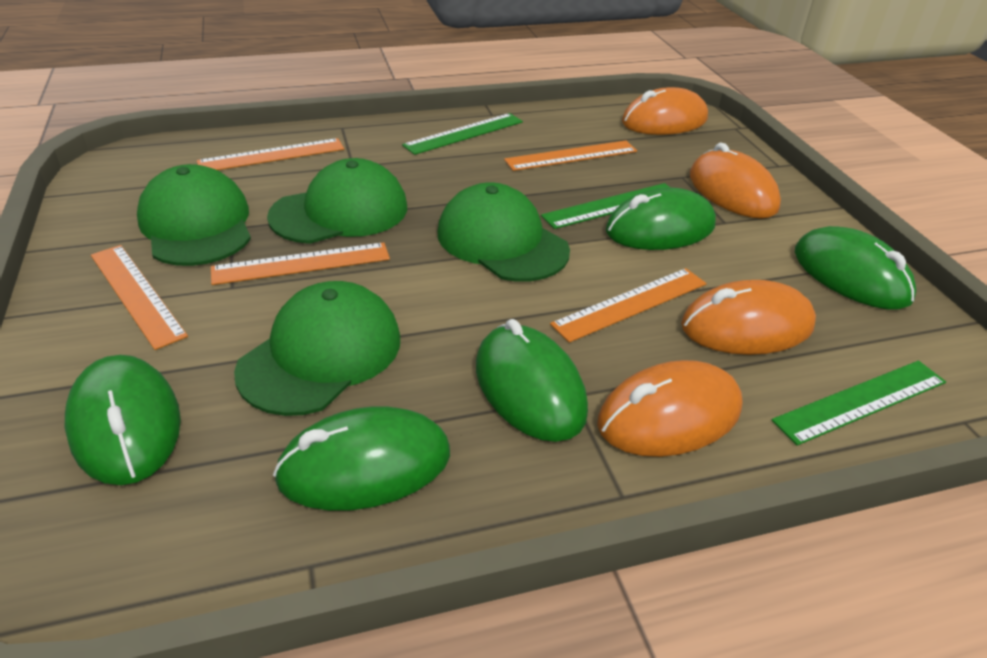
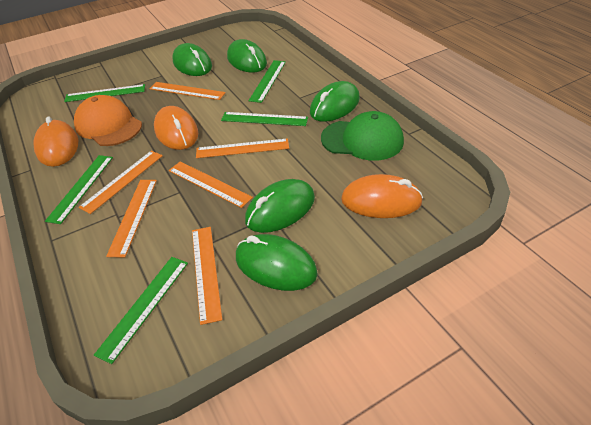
green cap: [137,164,251,266] [234,281,400,416] [267,158,407,244] [437,182,570,282] = 4 -> [321,111,404,161] = 1
green ruler: [402,113,523,155] [541,183,671,229] [772,361,946,446] = 3 -> [45,155,113,224] [64,84,145,102] [94,257,188,364] [221,112,308,126] [248,60,286,103] = 5
orange cap: none = 0 -> [74,95,142,146] = 1
orange mouse: [597,360,743,457] [622,87,708,135] [681,280,816,355] [690,143,781,219] = 4 -> [33,117,78,167] [154,106,198,150] [341,174,423,218] = 3
orange ruler: [91,245,188,350] [197,138,344,170] [211,242,390,285] [504,140,637,171] [550,268,707,343] = 5 -> [79,151,163,214] [106,180,157,258] [150,82,226,100] [169,161,253,208] [192,227,222,325] [196,138,289,158] = 6

